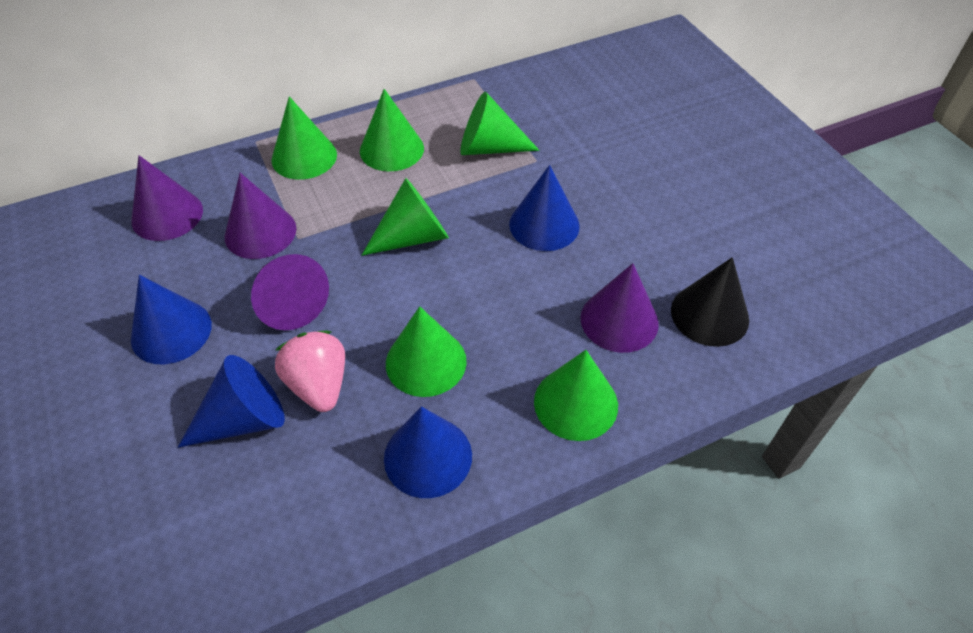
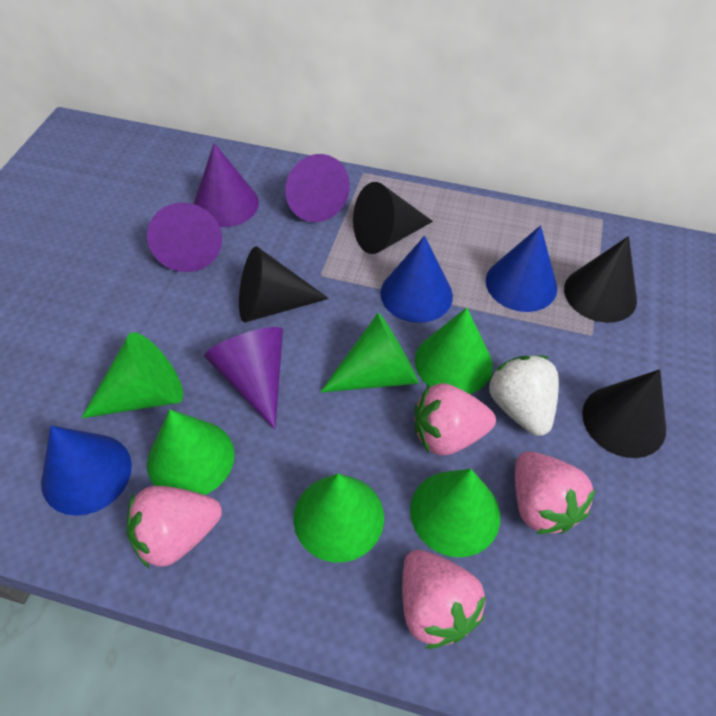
black cone: [671,257,749,347] = 1 -> [239,246,329,322] [353,182,433,254] [564,236,637,323] [582,369,666,458] = 4
blue cone: [131,275,212,364] [178,355,285,448] [384,406,472,498] [509,165,580,251] = 4 -> [41,426,132,516] [381,236,453,323] [486,225,557,312] = 3
pink strawberry: [275,331,345,412] = 1 -> [127,486,222,568] [402,550,486,649] [415,383,496,455] [515,451,595,534] = 4
white strawberry: none = 0 -> [488,355,559,436] = 1

